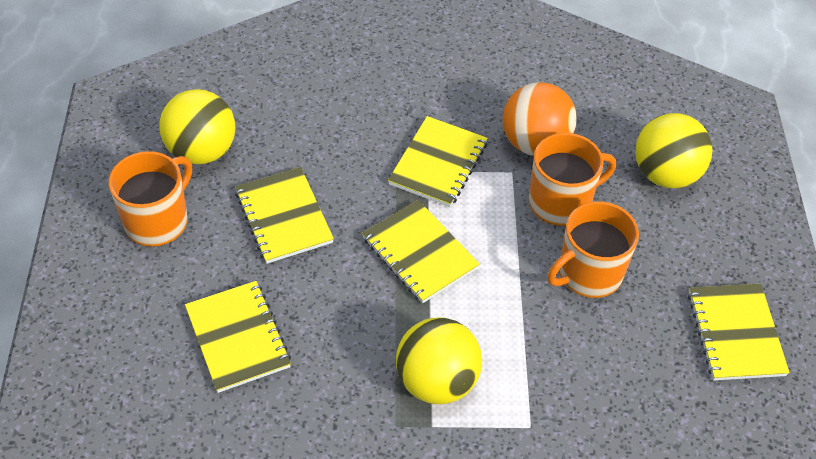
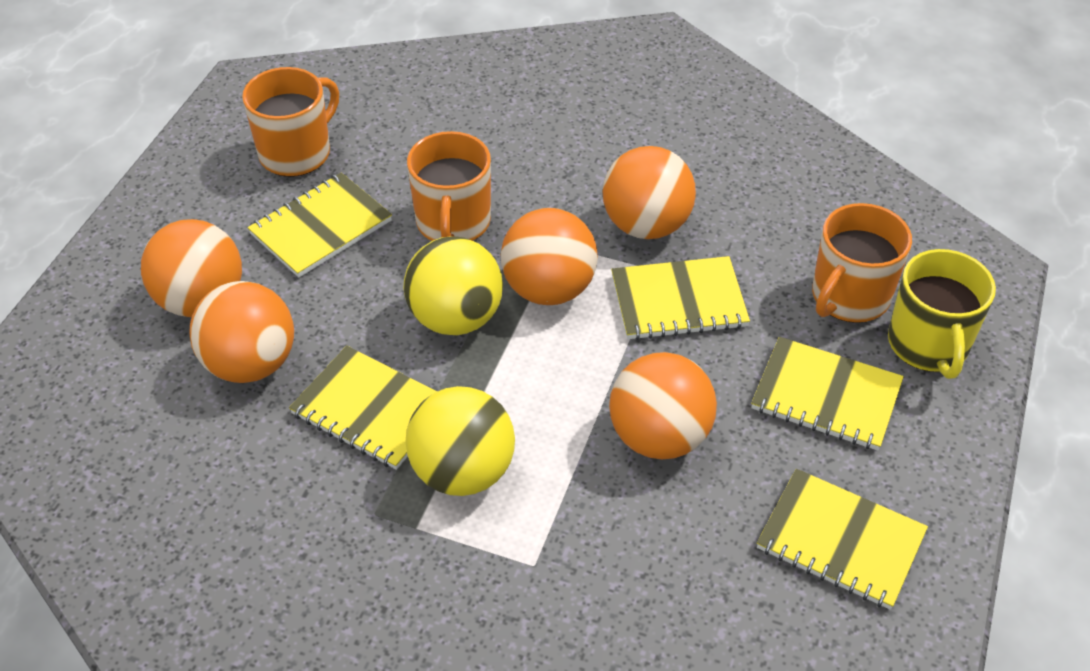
orange ball: [503,82,577,156] = 1 -> [141,219,242,317] [189,281,294,383] [501,208,598,305] [602,146,696,239] [609,352,717,459] = 5
yellow ball: [159,89,235,164] [396,317,482,404] [635,113,713,188] = 3 -> [404,236,503,335] [405,386,515,496] = 2
yellow mug: none = 0 -> [888,249,996,379] = 1

